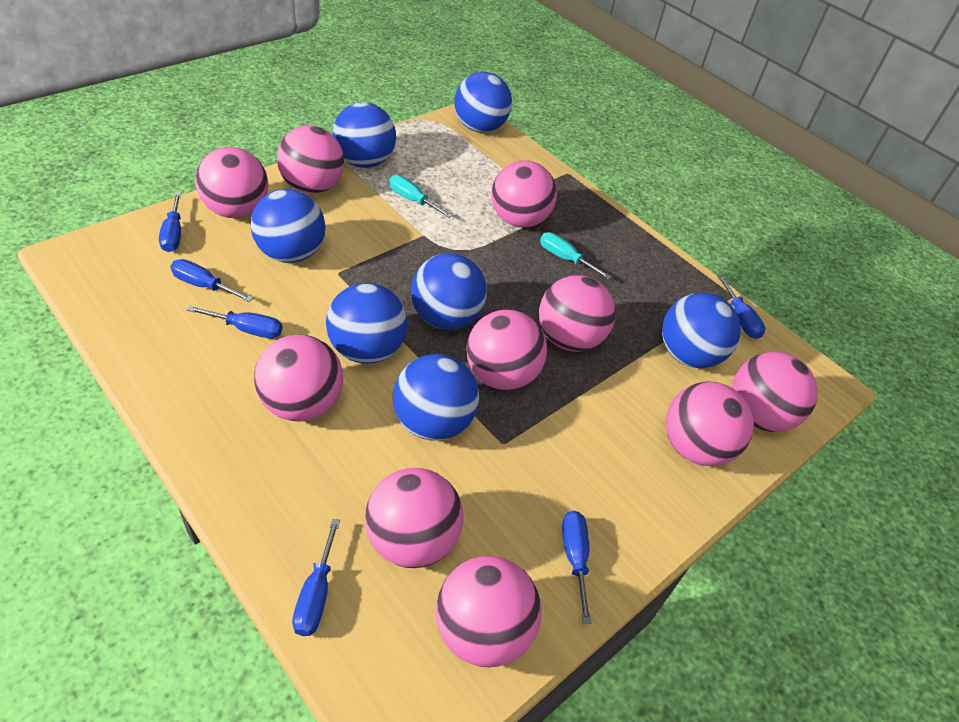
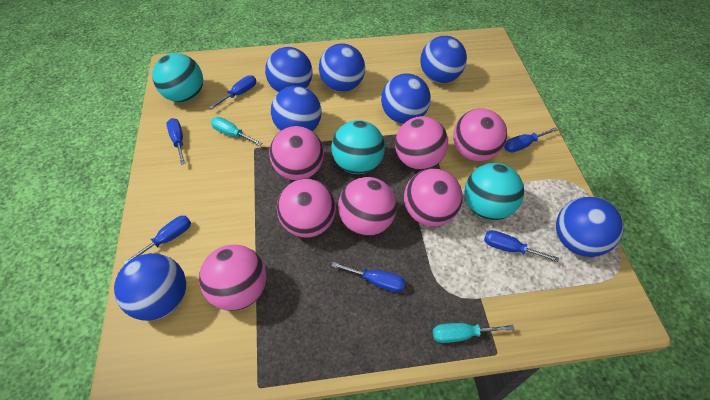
pink ball: [195,147,269,218] [254,335,343,422] [277,125,344,194] [365,468,463,568] [436,556,542,667] [466,310,547,390] [491,160,557,228] [539,275,615,352] [666,381,754,466] [732,352,818,432] = 10 -> [199,245,267,311] [269,126,324,180] [277,179,336,238] [338,177,397,236] [395,116,448,170] [404,168,463,226] [453,108,507,161] = 7
turquoise ball: none = 0 -> [152,53,203,102] [331,120,385,174] [464,163,524,220] = 3

